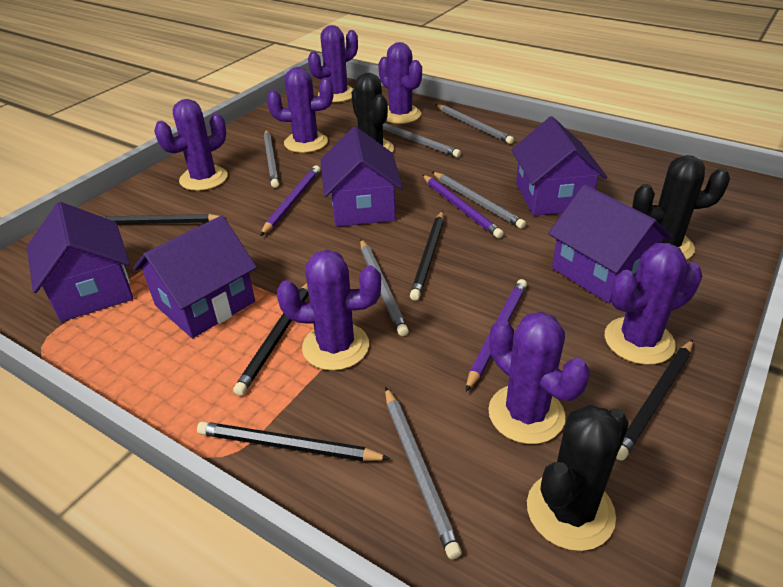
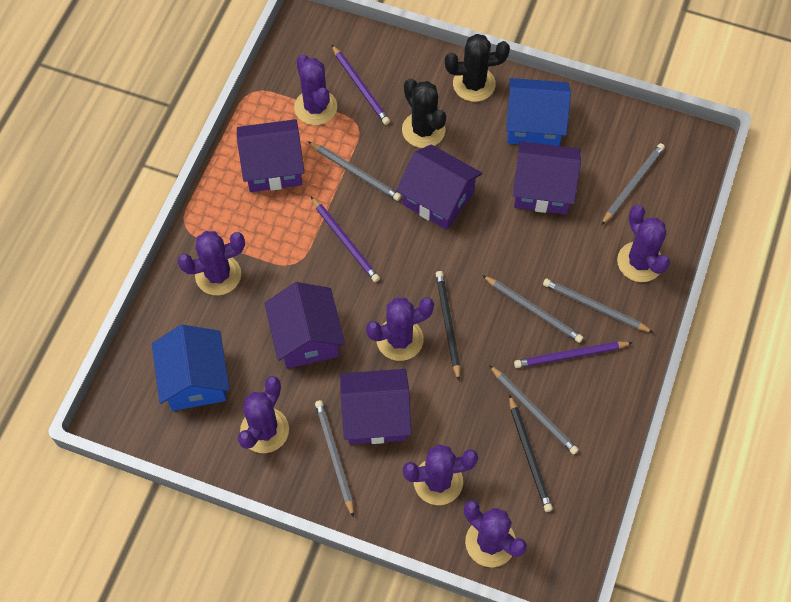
black cactus: [352,73,394,153] [527,405,629,551] [632,155,730,260] = 3 -> [402,78,446,148] [445,34,510,102] = 2
black pencil: [101,214,226,224] [197,422,390,461] [233,283,309,396] [410,211,444,300] [616,339,693,460] = 5 -> [436,271,460,381] [509,394,553,512] = 2
blue house: none = 0 -> [152,325,230,411] [506,78,571,146] = 2

